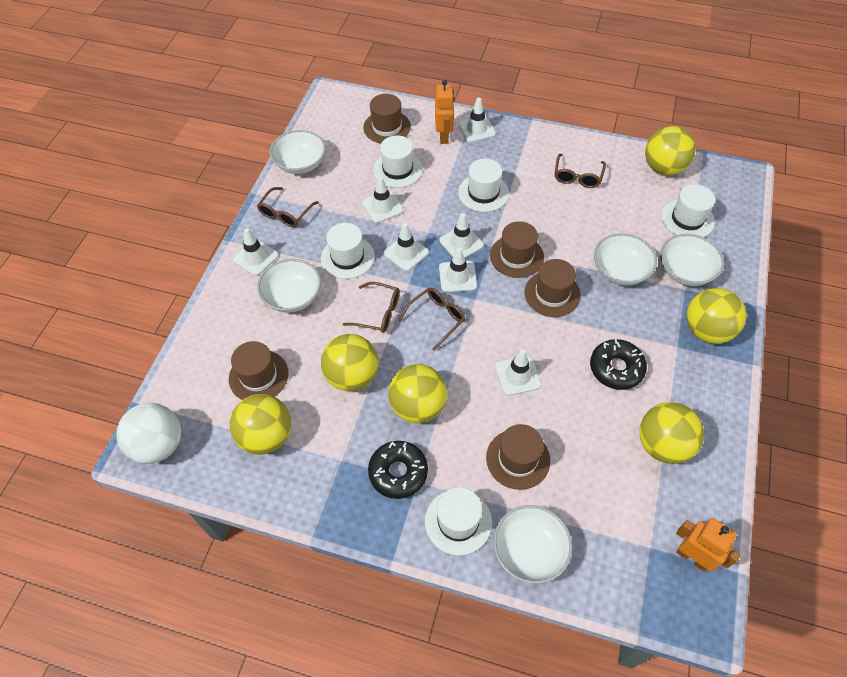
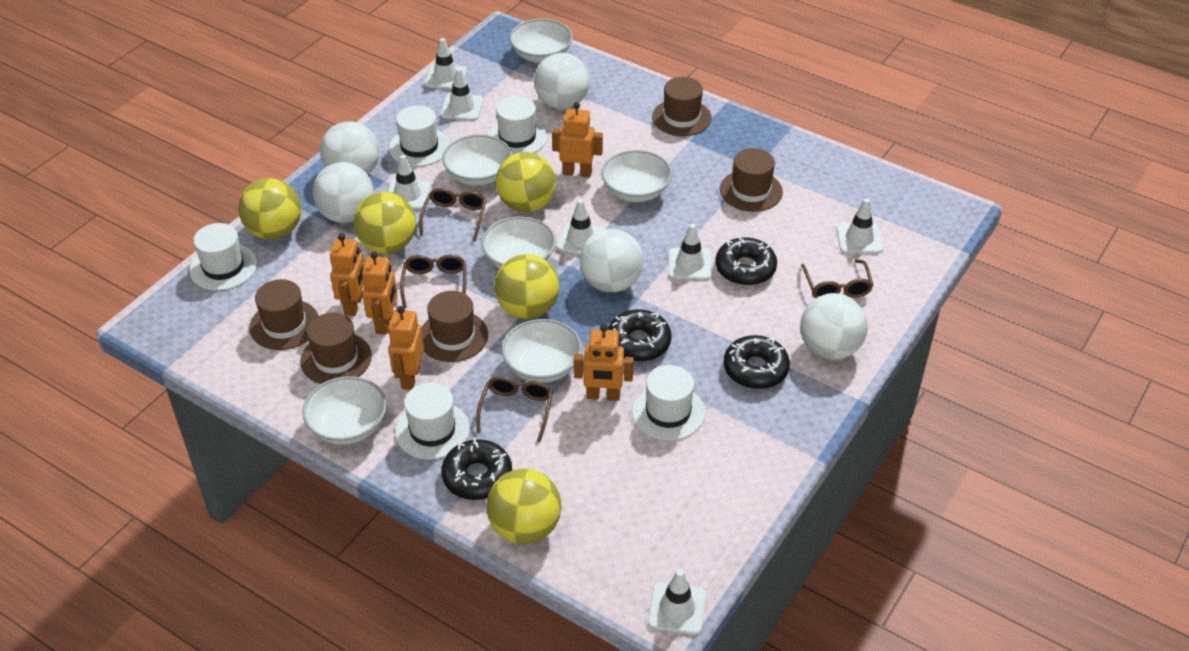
black donut: [368,441,428,499] [590,339,647,390] = 2 -> [441,438,512,500] [608,310,671,362] [715,236,777,285] [724,335,790,389] = 4
orange robot: [435,80,454,144] [676,518,740,572] = 2 -> [330,233,364,316] [362,251,397,335] [388,306,424,390] [552,102,603,178] [574,324,634,401] = 5
white ball: [116,403,181,464] = 1 -> [313,162,374,223] [320,121,380,174] [534,53,590,109] [580,229,643,292] [800,293,868,360] = 5
white bowl: [257,259,321,312] [270,130,326,174] [493,505,572,584] [594,233,657,285] [660,234,724,286] = 5 -> [302,376,387,445] [442,134,512,186] [481,216,556,269] [502,319,582,383] [509,19,573,63] [601,150,672,202] = 6
yellow ball: [230,394,291,455] [321,334,378,391] [388,364,447,423] [639,402,704,464] [645,126,696,175] [686,288,746,344] = 6 -> [238,178,301,240] [353,192,416,254] [486,469,561,544] [495,254,560,319] [496,152,556,212] = 5

